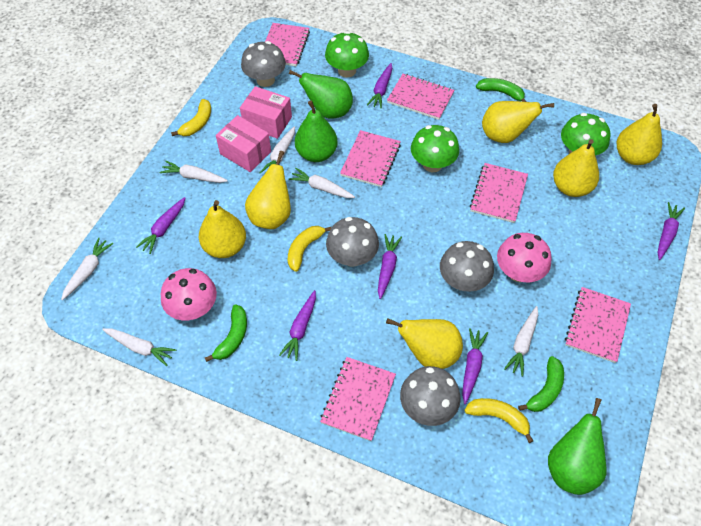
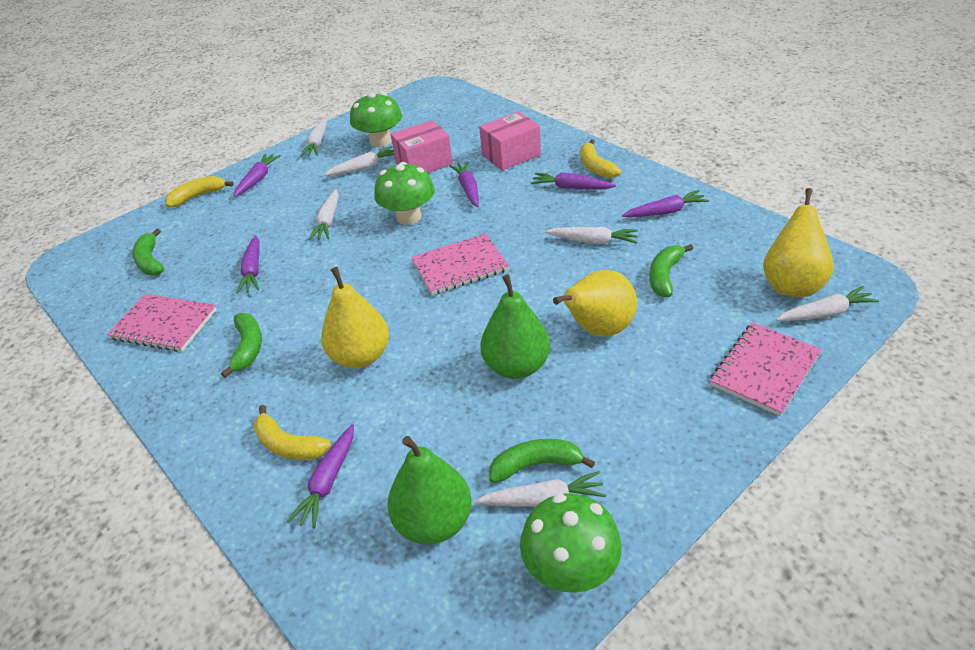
green banana: [205,304,247,362] [476,78,526,102] [518,356,564,412] = 3 -> [132,229,164,275] [221,313,262,378] [489,439,595,483] [650,244,693,297] = 4
green pear: [289,70,353,118] [295,101,338,162] [548,398,606,495] = 3 -> [387,436,472,544] [480,274,550,379] = 2
grey mushroom: [241,41,286,87] [326,217,379,267] [400,366,461,426] [440,241,494,292] = 4 -> none = 0
pink mushroom: [161,268,217,320] [497,233,552,282] = 2 -> none = 0
pink notebook: [265,23,310,66] [320,357,396,441] [340,130,401,187] [387,74,454,120] [470,163,528,223] [565,287,631,363] = 6 -> [107,294,217,352] [411,233,509,295] [710,322,822,416] = 3
yellow pear: [199,200,246,258] [245,151,291,229] [386,318,463,369] [482,101,554,143] [553,139,599,197] [617,104,662,165] = 6 -> [321,267,389,368] [553,270,637,337] [763,188,834,297] = 3

